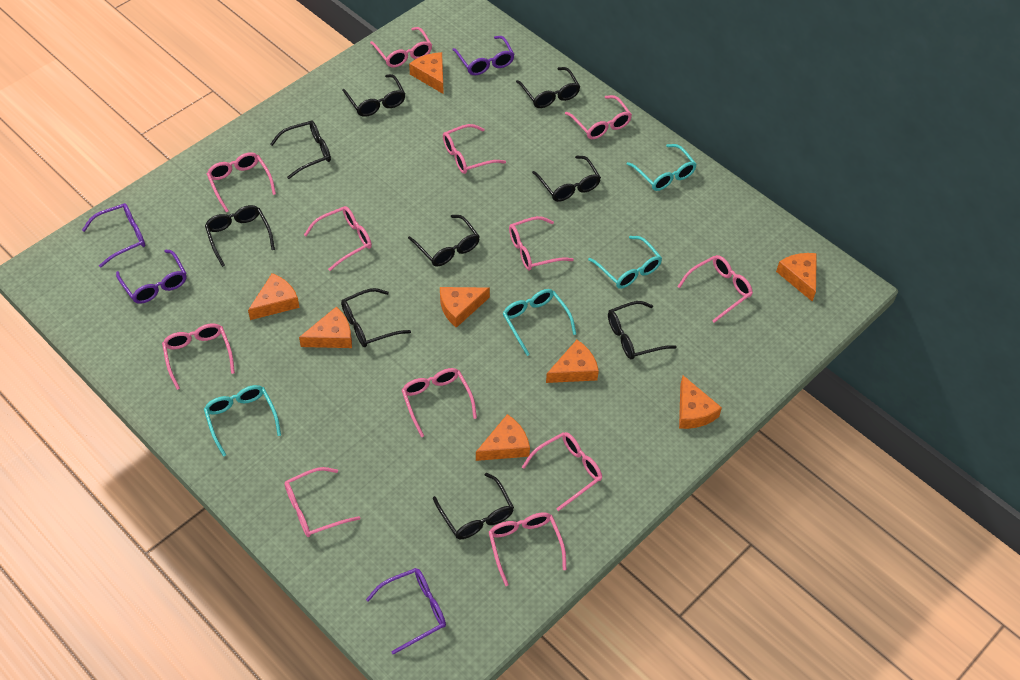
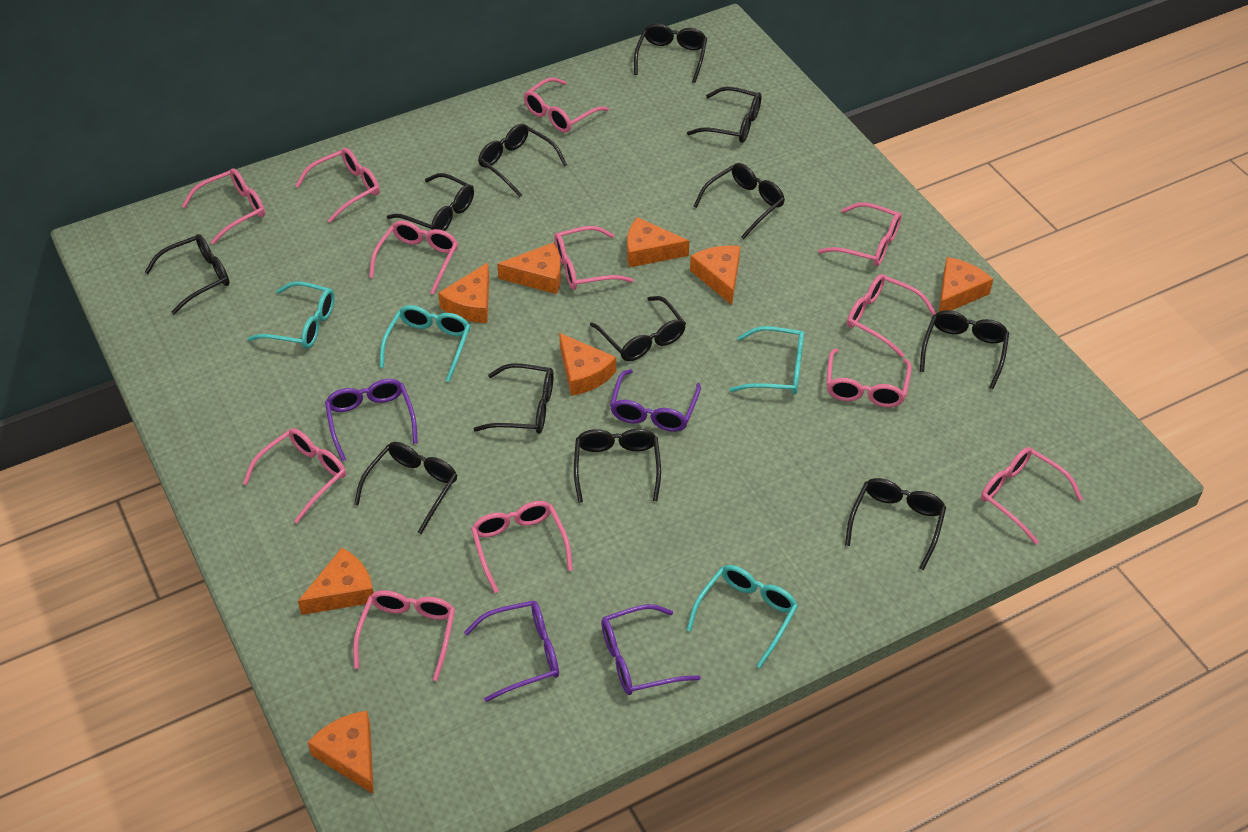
black glasses: [205,205,275,267] [270,120,331,179] [341,288,411,347] [342,74,405,117] [408,215,480,267] [433,473,514,539] [516,67,580,108] [532,155,601,202] [608,301,677,359] = 9 -> [145,234,230,315] [354,442,457,534] [387,173,474,231] [473,363,554,434] [478,124,567,197] [574,429,661,503] [590,296,686,361] [634,23,707,83] [687,87,762,143] [694,163,785,239] [845,478,946,570] [920,310,1009,389] = 12

